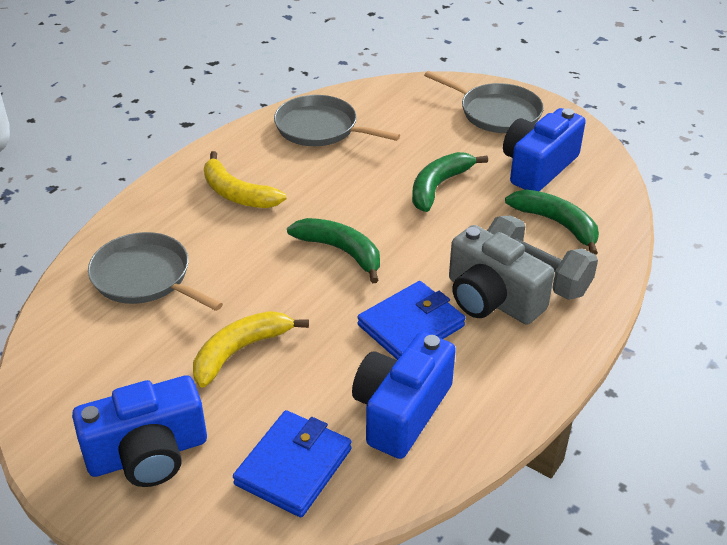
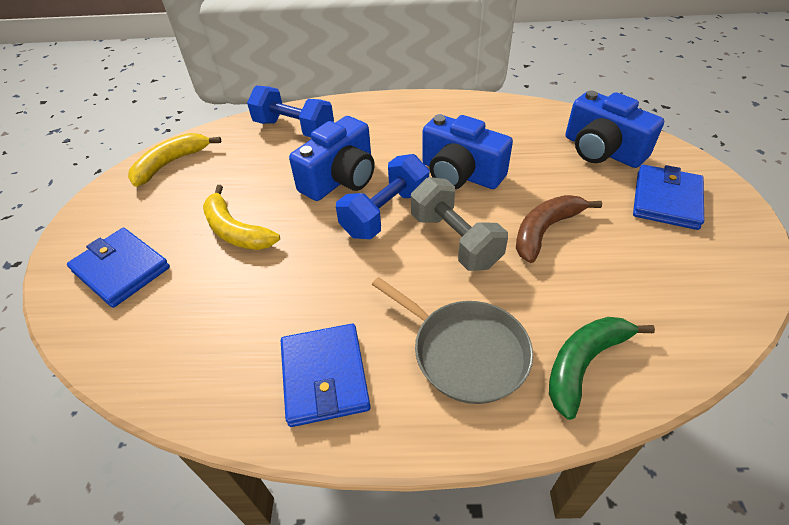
blue dumbbell: none = 0 -> [247,86,334,137] [336,154,429,239] = 2
blue wallet: [233,410,352,517] [357,281,465,360] = 2 -> [67,228,170,308] [281,324,371,427] [633,165,704,230] = 3
brown banana: none = 0 -> [516,195,602,263] = 1
green banana: [287,218,380,283] [412,152,488,212] [505,190,599,255] = 3 -> [549,317,655,420] = 1
grey camera: [449,225,554,324] = 1 -> none = 0
grey pan: [88,232,223,311] [274,95,400,146] [424,71,543,133] = 3 -> [372,277,533,404] = 1

